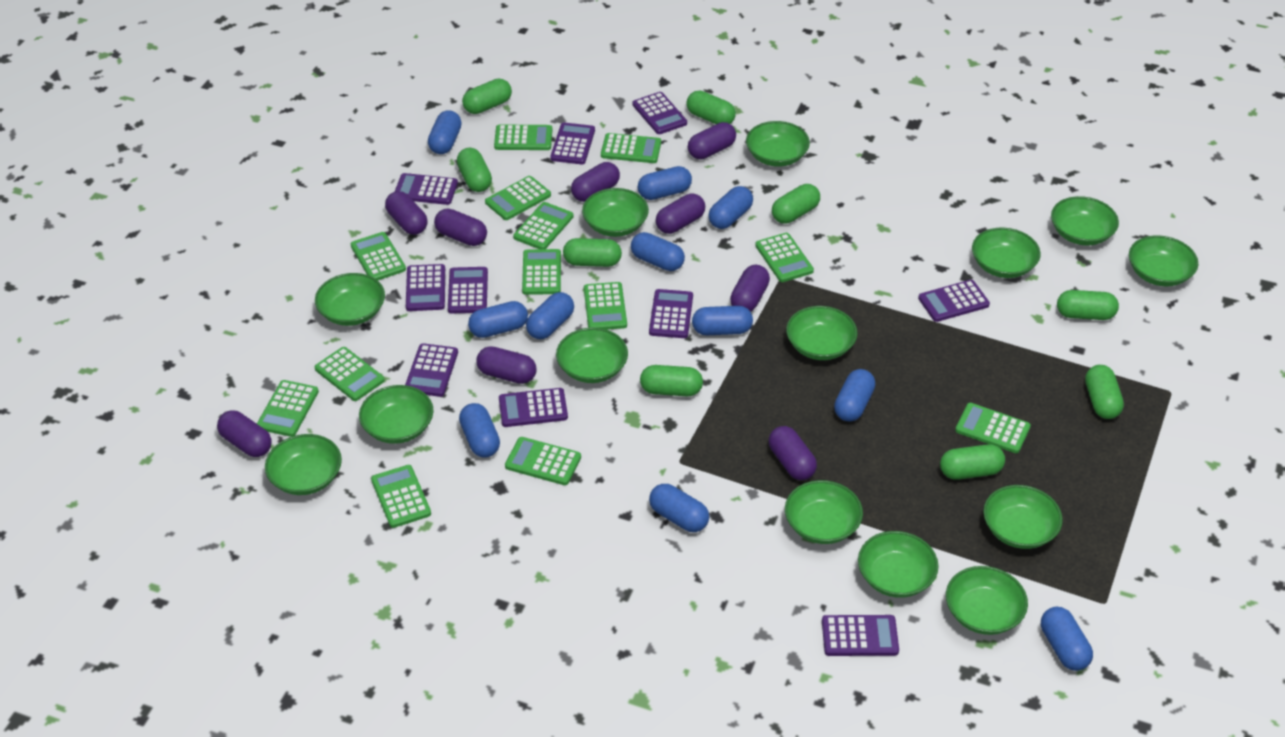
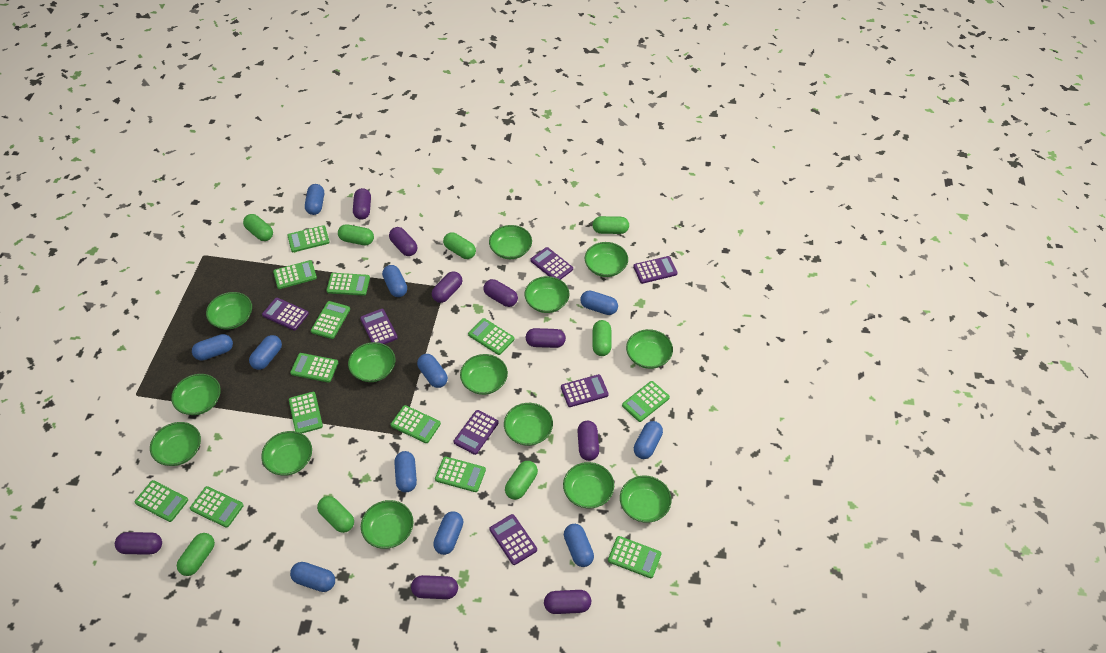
green capsule: [457,148,492,192] [462,79,512,114] [563,238,622,267] [640,365,703,396] [686,91,736,124] [772,184,820,224] [940,444,1005,480] [1057,290,1119,320] [1085,365,1124,419] = 9 -> [177,533,215,576] [243,214,273,241] [317,496,354,533] [338,224,374,245] [443,232,476,259] [505,461,538,500] [592,216,629,234] [592,320,612,356] = 8
purple calculator: [395,173,458,205] [405,343,458,397] [406,264,445,311] [448,267,488,314] [499,388,568,427] [550,122,595,164] [632,92,687,134] [649,289,693,338] [822,615,899,656] [918,280,990,322] = 10 -> [262,298,309,331] [360,309,398,344] [454,410,499,455] [489,514,537,565] [530,247,573,280] [561,374,609,407] [633,256,678,284] = 7

